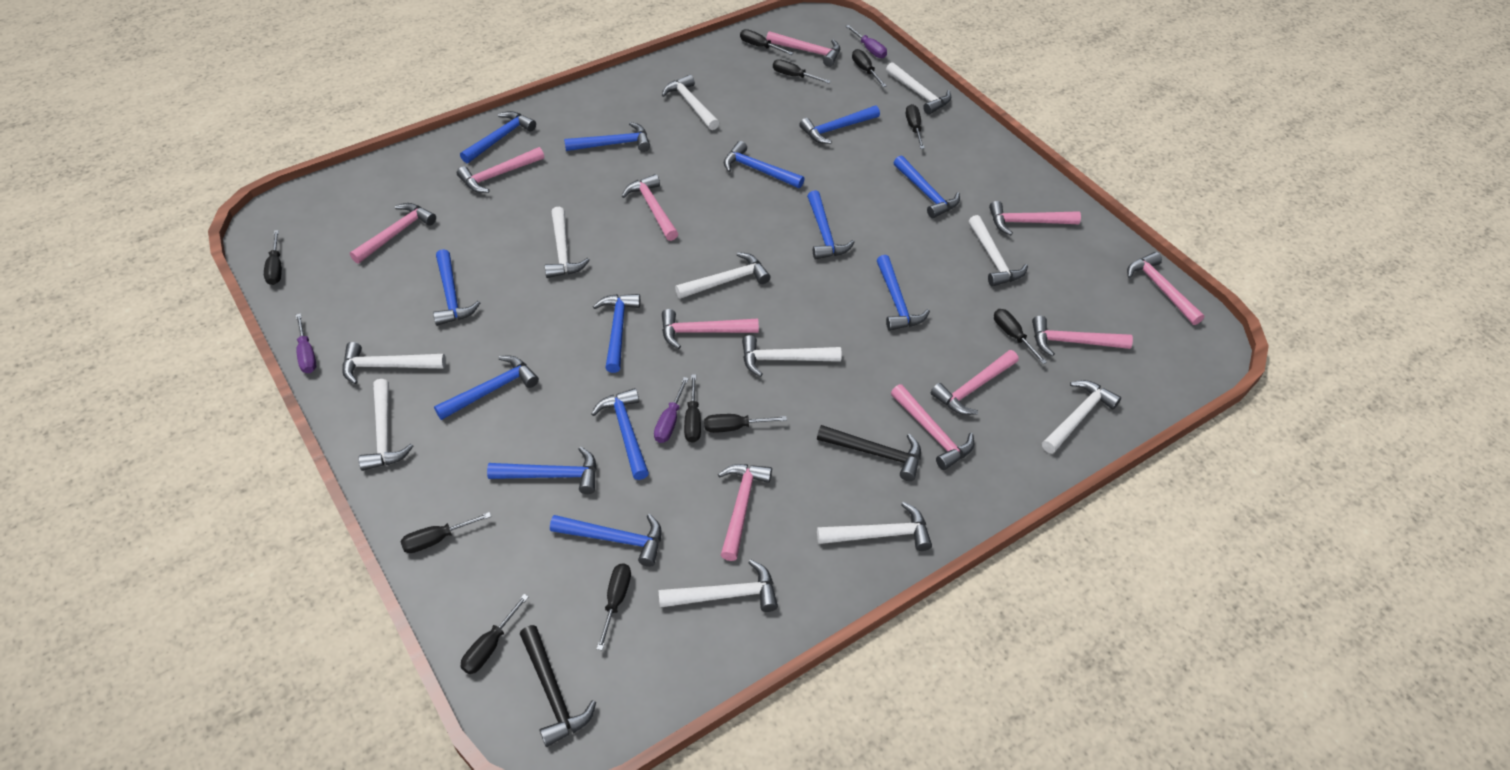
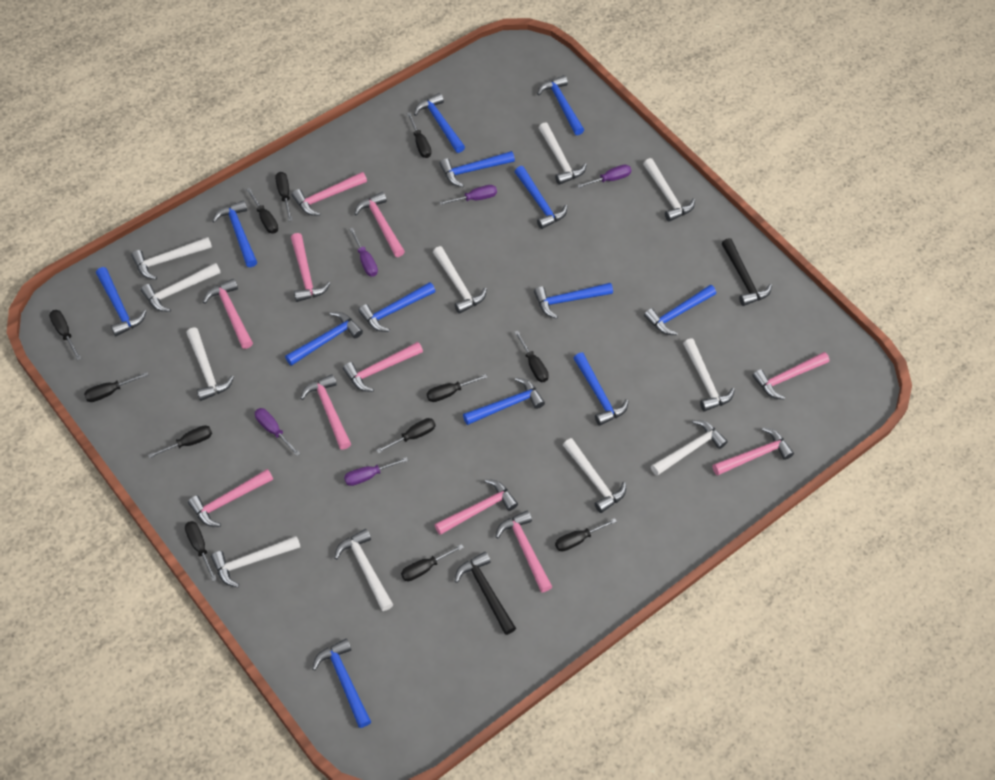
black screwdriver: [264,230,282,285] [400,512,491,553] [460,594,529,674] [597,563,631,651] [684,375,701,443] [704,414,787,433] [740,29,793,55] [773,59,831,84] [852,49,886,87] [906,104,925,149] [994,309,1047,364] = 11 -> [49,310,81,360] [84,372,148,402] [148,425,212,458] [185,521,217,581] [246,188,278,234] [275,172,293,221] [376,418,436,453] [401,544,464,581] [407,112,431,158] [427,374,487,402] [514,331,549,382] [555,518,617,552] = 12
purple screwdriver: [296,313,317,373] [654,377,689,443] [845,25,887,58] = 3 -> [255,408,300,456] [344,457,408,486] [349,228,378,277] [439,185,497,205] [577,164,631,188] = 5

